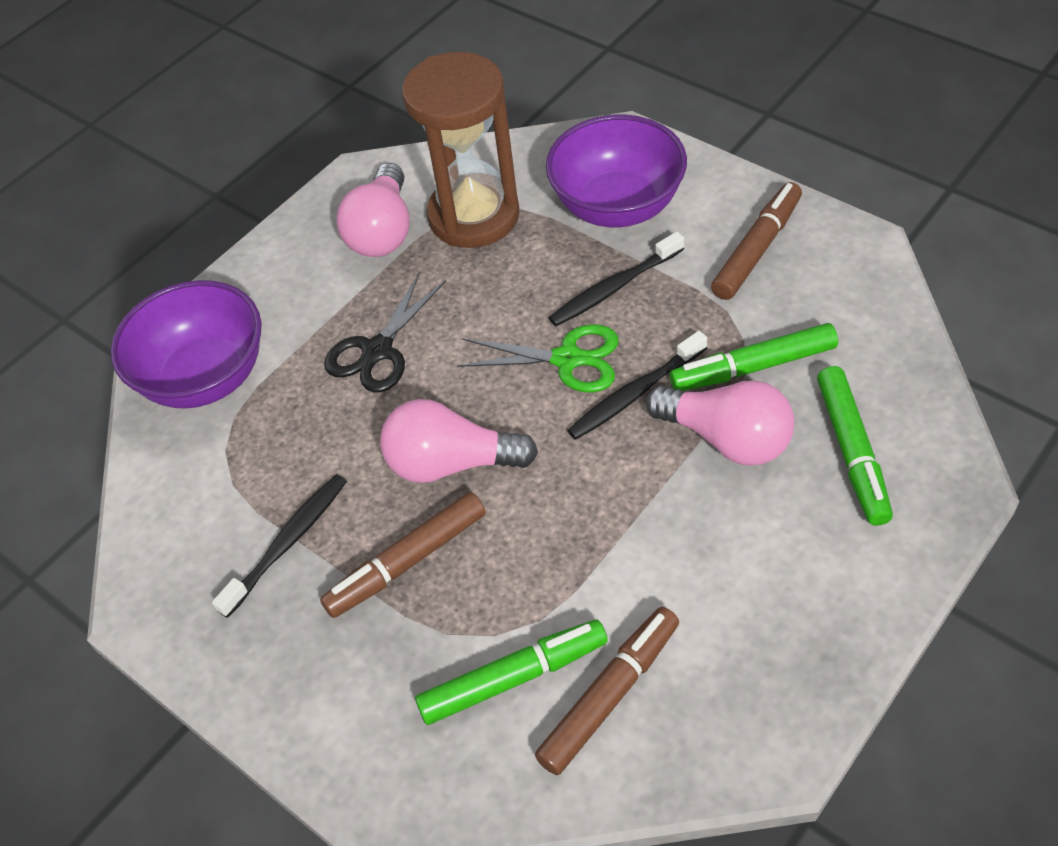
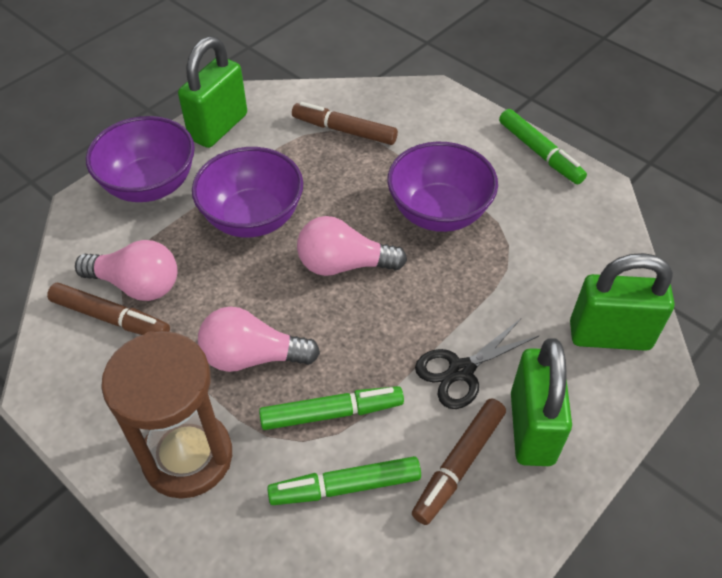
black toothbrush: [212,474,347,618] [549,232,684,326] [567,331,707,440] = 3 -> none = 0
green padlock: none = 0 -> [178,36,247,148] [511,338,572,466] [570,253,674,351] = 3
green scissors: [457,324,619,392] = 1 -> none = 0
purple bowl: [111,280,262,409] [546,115,687,228] = 2 -> [86,116,195,202] [192,147,303,238] [387,142,498,232] = 3

